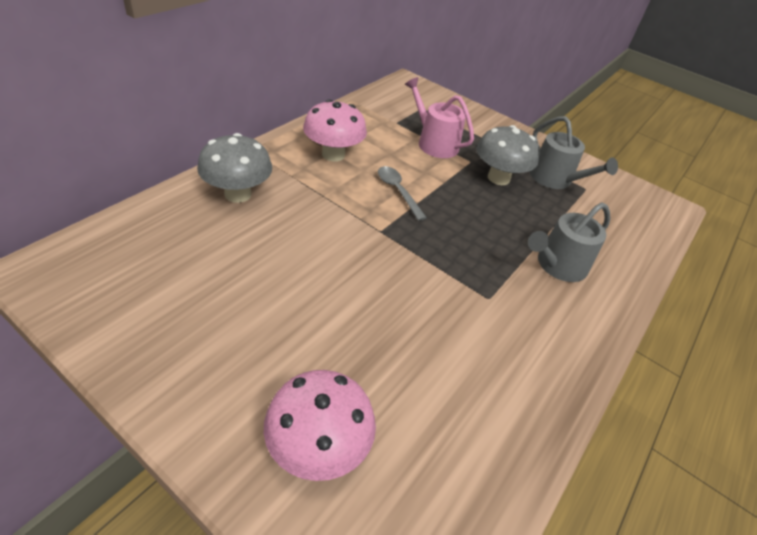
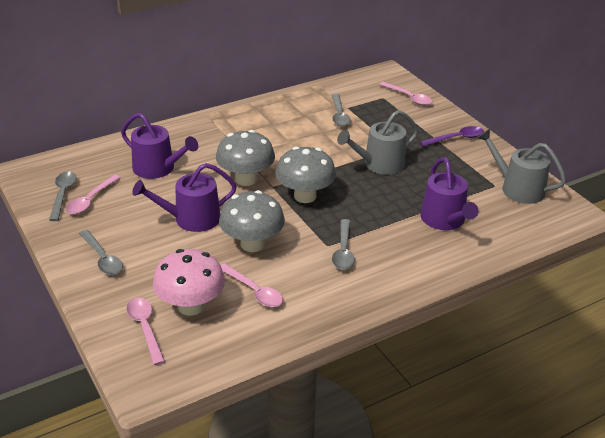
grey mushroom: [197,133,272,203] [477,125,539,185] = 2 -> [216,130,275,186] [219,190,285,252] [275,146,336,203] = 3
grey spoon: [378,166,427,221] = 1 -> [49,171,77,221] [79,230,123,275] [332,94,351,127] [332,219,355,270] = 4
pink mushroom: [264,370,376,481] [303,99,367,162] = 2 -> [153,249,225,316] = 1
pink spoon: none = 0 -> [66,175,121,214] [126,298,165,365] [220,263,283,307] [379,82,432,106] = 4
pink watering can: [405,77,474,158] = 1 -> none = 0
purple spoon: none = 0 -> [420,126,484,147] = 1
purple watering can: none = 0 -> [121,113,198,179] [132,163,237,232] [421,157,478,230] = 3

